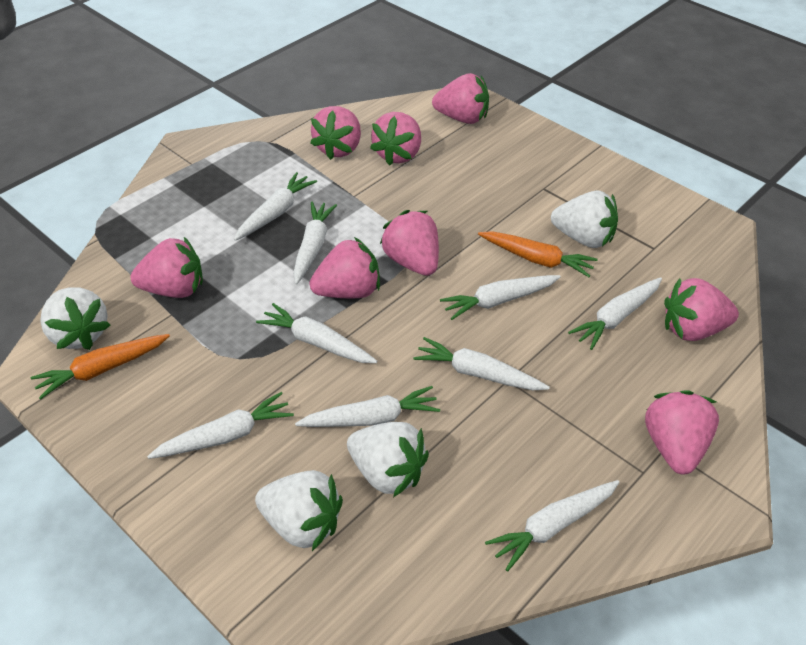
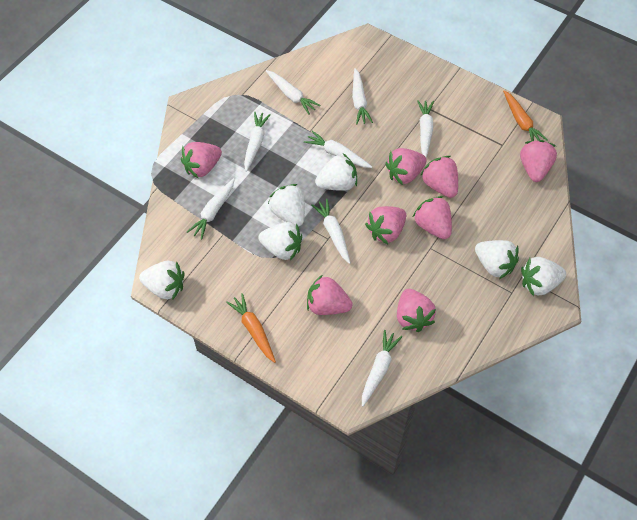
white carrot: [147,392,294,459] [234,172,317,241] [256,303,377,363] [293,202,337,284] [295,386,440,427] [413,337,550,390] [440,275,561,320] [485,480,620,571] [568,277,662,350] = 9 -> [187,178,235,239] [244,112,271,172] [266,70,321,115] [304,131,372,168] [311,199,350,264] [352,68,373,124] [362,330,402,407] [417,100,434,158] = 8
white strawberry: [40,287,110,350] [255,470,343,551] [347,422,429,497] [551,191,618,248] = 4 -> [139,261,184,300] [258,222,302,261] [268,184,305,227] [315,153,357,191] [475,240,519,279] [521,257,566,296] = 6

